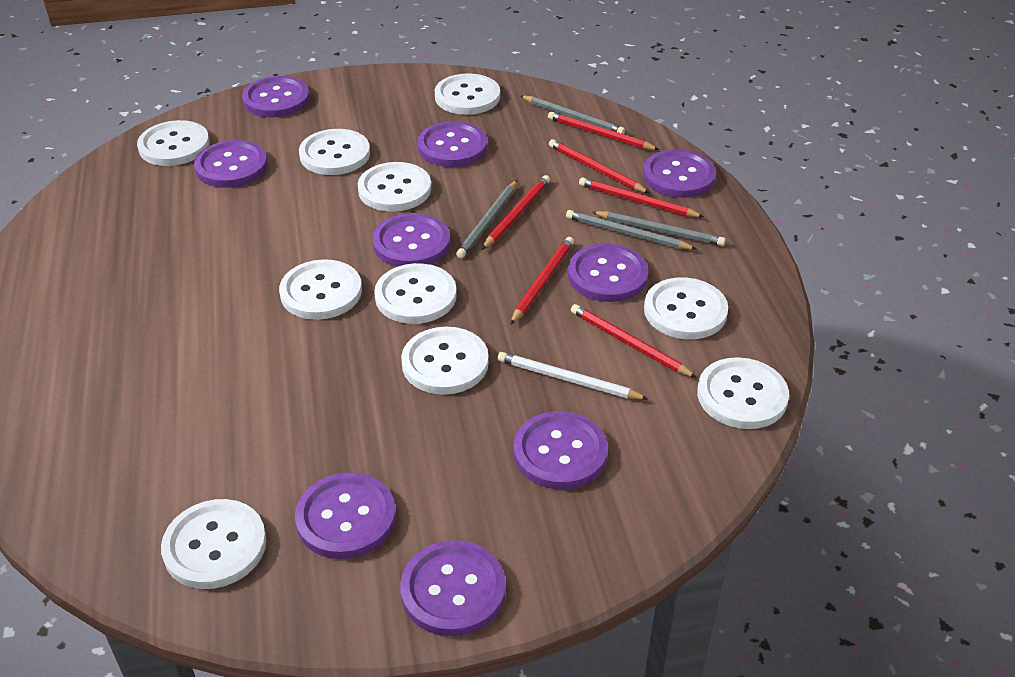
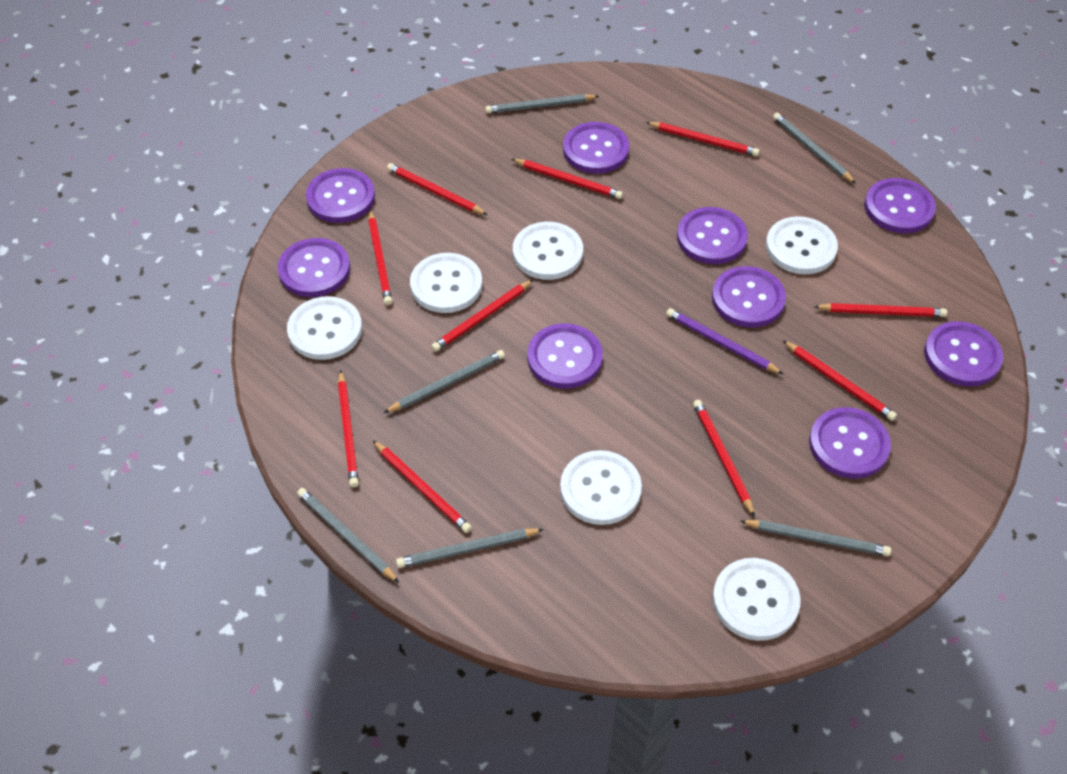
grey pencil: [456,180,517,258] [521,95,625,134] [566,210,696,250] [592,211,726,246] = 4 -> [297,488,399,583] [384,350,505,413] [396,528,544,568] [485,94,599,114] [740,520,891,556] [773,113,856,184] = 6
purple pencil: none = 0 -> [666,308,783,374] = 1
red pencil: [482,175,550,250] [510,237,574,325] [548,111,659,150] [549,139,649,193] [571,304,697,378] [579,177,704,217] = 6 -> [338,370,359,487] [368,210,392,305] [372,440,472,533] [387,163,488,215] [431,280,533,352] [512,159,623,199] [646,122,760,156] [693,400,755,517] [782,340,897,421] [814,303,947,317] = 10
white button: [137,120,210,166] [161,499,266,589] [279,259,362,320] [299,129,370,175] [358,162,431,212] [374,263,457,324] [401,327,489,395] [435,73,500,115] [644,277,728,339] [697,357,789,429] = 10 -> [287,296,362,360] [410,253,482,313] [513,222,583,280] [560,450,642,525] [713,558,801,641] [766,216,838,274] = 6
white pencil: [498,352,648,400] = 1 -> none = 0

